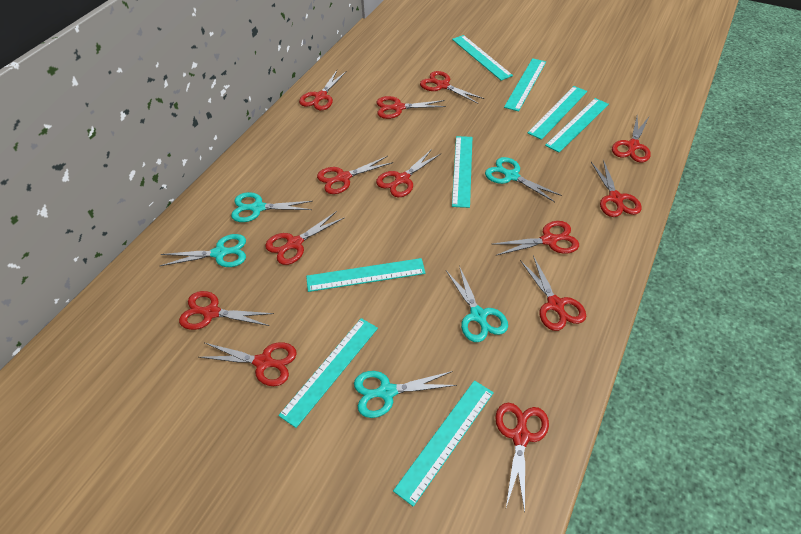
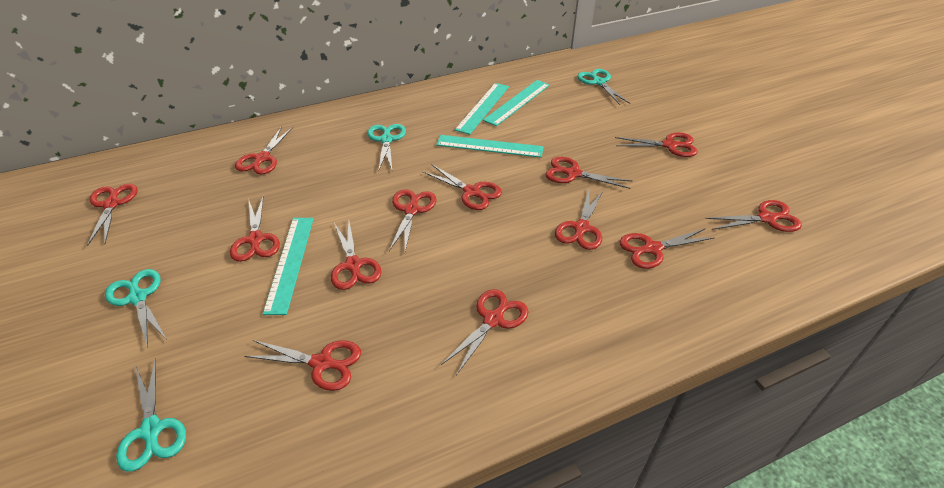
turquoise ruler: [278,318,378,428] [306,258,425,292] [393,380,494,507] [452,35,513,81] [452,136,473,208] [504,58,546,111] [528,86,587,140] [545,98,609,153] = 8 -> [263,218,314,315] [436,135,544,158] [455,83,509,135] [483,80,550,126] = 4
turquoise scissors: [160,234,246,267] [231,192,313,222] [354,371,457,418] [446,266,508,342] [485,157,562,202] = 5 -> [105,269,166,348] [116,358,186,472] [367,124,406,172] [577,69,630,105] = 4

